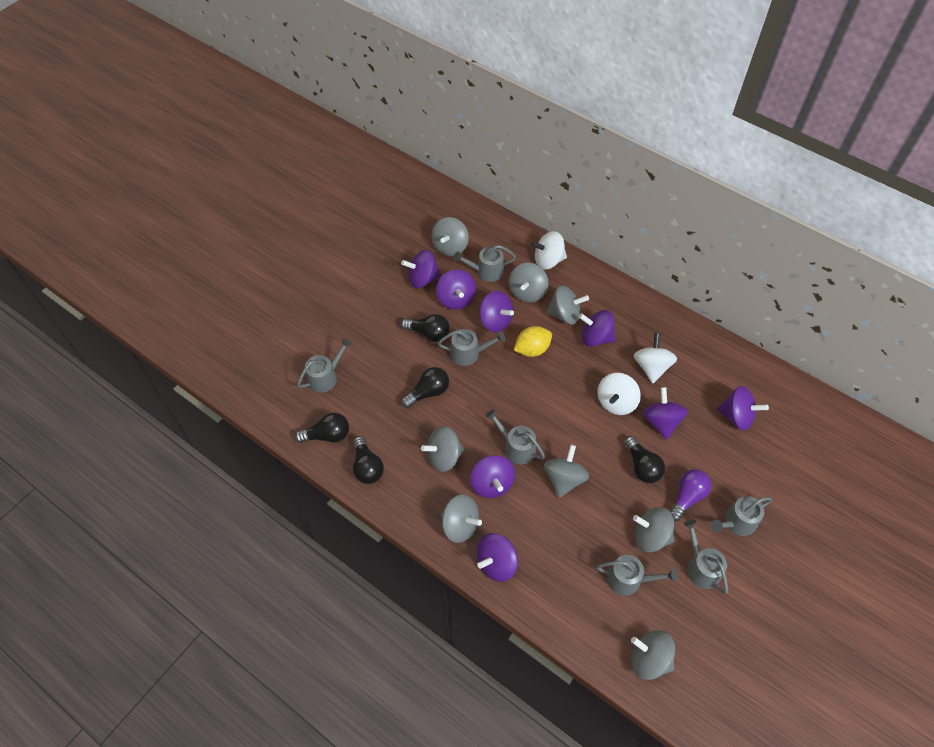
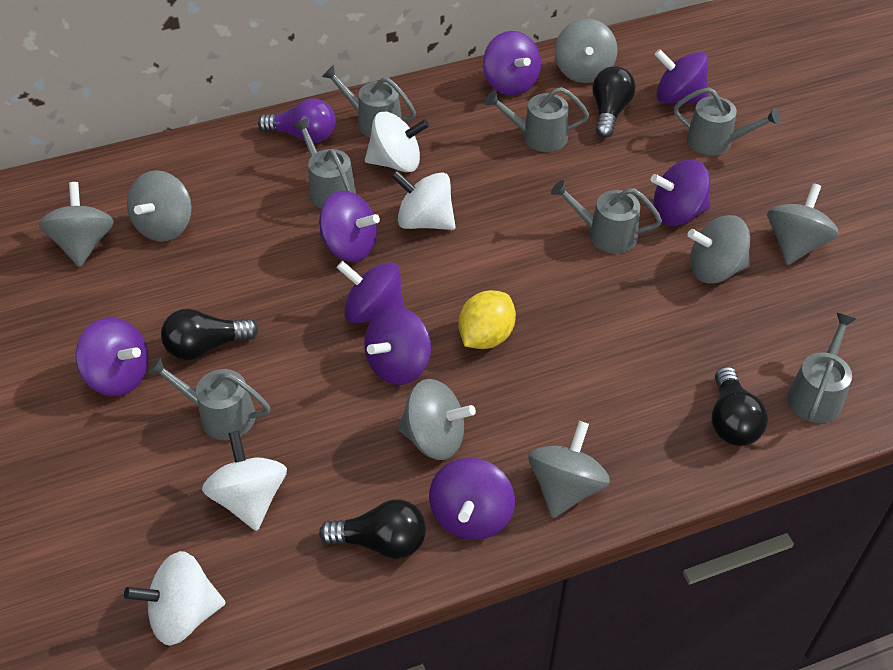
black light bulb: [295,412,349,443] [353,436,384,484] [401,314,450,342] [401,367,449,408] [624,436,665,483] = 5 -> [161,309,259,360] [319,499,426,559] [592,66,636,138] [712,366,768,446] = 4
grey spinning top: [421,426,464,472] [431,217,469,256] [441,494,482,543] [509,263,549,302] [544,445,589,498] [546,285,589,325] [631,630,675,680] [633,507,674,552] = 8 -> [39,182,114,267] [127,170,192,242] [397,379,476,460] [528,421,610,518] [555,19,618,83] [688,215,750,284] [768,183,839,265] = 7
white spinning top: [531,231,567,270] [597,373,641,415] [633,333,677,383] = 3 -> [124,551,225,646] [202,431,287,531] [365,112,429,172] [391,170,456,230] = 4

